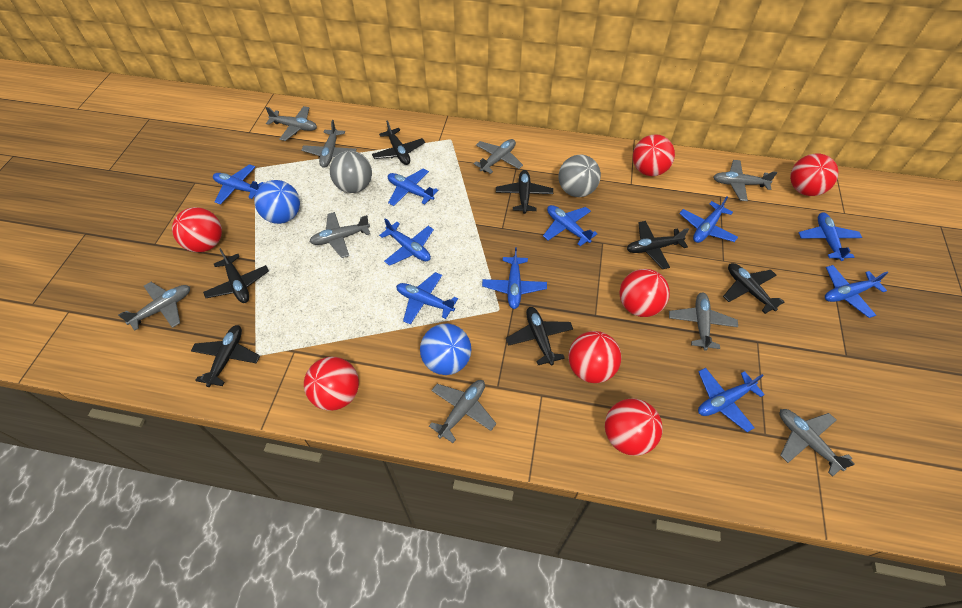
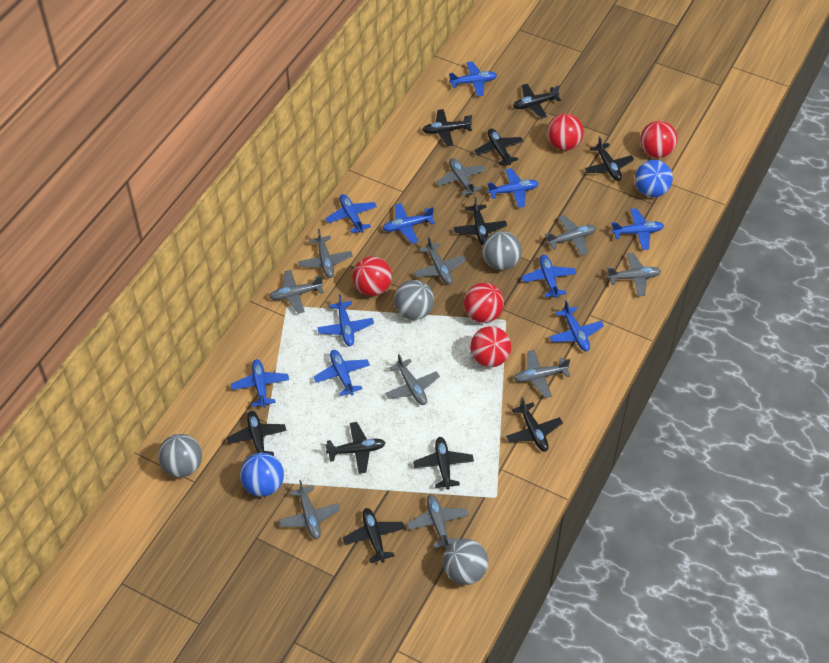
black plane: [191,325,260,387] [203,248,269,303] [372,120,425,165] [496,170,553,214] [506,307,573,365] [627,221,689,269] [723,263,784,314] = 7 -> [227,411,286,456] [325,422,385,474] [343,508,405,563] [413,437,474,490] [422,109,472,146] [453,197,507,245] [474,129,524,166] [506,397,563,452] [513,84,561,119] [585,137,634,181] = 10
grey ball: [330,150,372,193] [558,155,601,197] = 2 -> [158,434,202,477] [394,280,434,320] [443,539,488,585] [482,231,521,270] = 4
grey plane: [118,282,190,331] [265,106,317,141] [301,120,356,168] [309,212,370,258] [429,380,496,443] [473,139,523,174] [669,293,738,351] [713,160,777,201] [780,409,855,477] = 9 -> [269,270,324,314] [279,480,340,539] [298,229,353,278] [385,354,440,405] [407,494,469,548] [414,237,466,284] [436,158,486,196] [514,350,570,398] [544,215,596,256] [607,253,661,296] = 10
red ball: [172,207,222,252] [304,357,359,411] [569,331,621,383] [605,399,663,456] [620,269,670,317] [633,134,675,176] [790,154,838,196] = 7 -> [352,256,392,296] [464,283,504,323] [470,326,511,367] [547,113,584,150] [640,121,677,158] = 5

